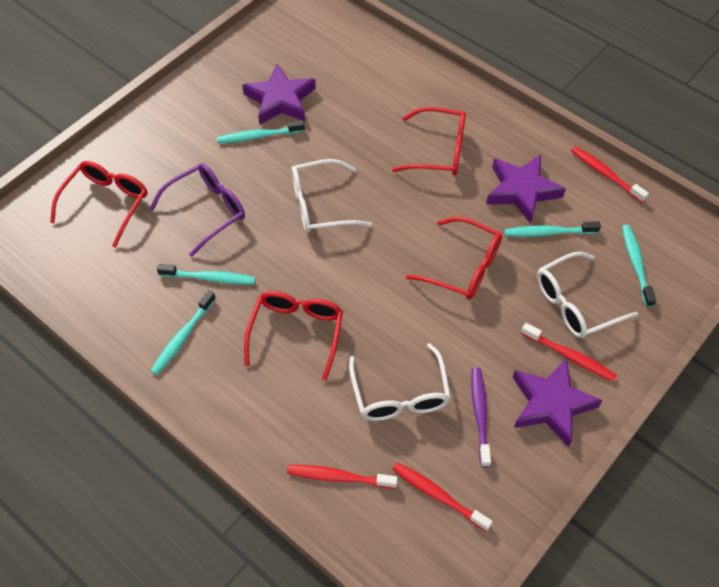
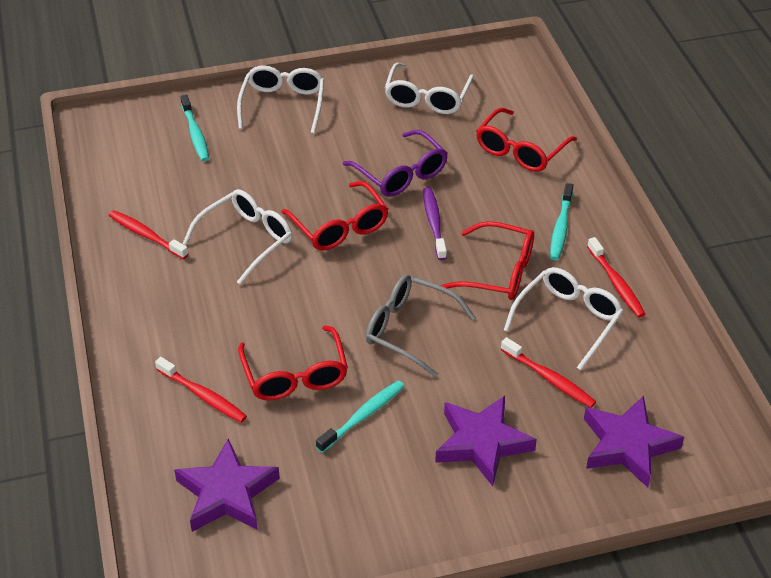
grey glasses: none = 0 -> [366,275,476,377] = 1
turquoise toothbrush: [151,290,216,375] [157,264,255,284] [217,120,305,144] [504,221,601,237] [622,225,656,307] = 5 -> [180,95,209,161] [316,380,404,453] [550,183,573,260] = 3
white glasses: [291,159,372,233] [349,343,451,421] [537,252,639,338] = 3 -> [182,189,292,284] [237,65,324,134] [385,63,474,114] [504,267,624,370] = 4

